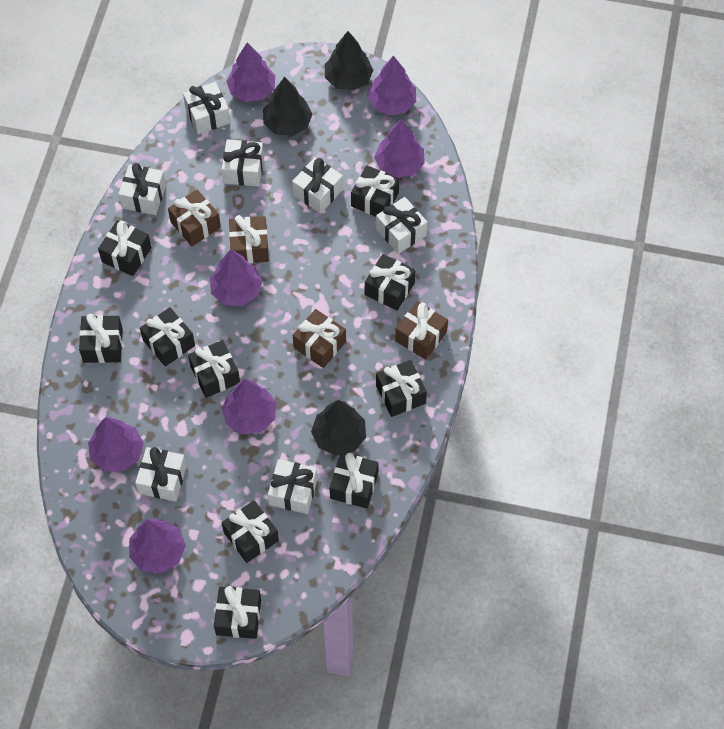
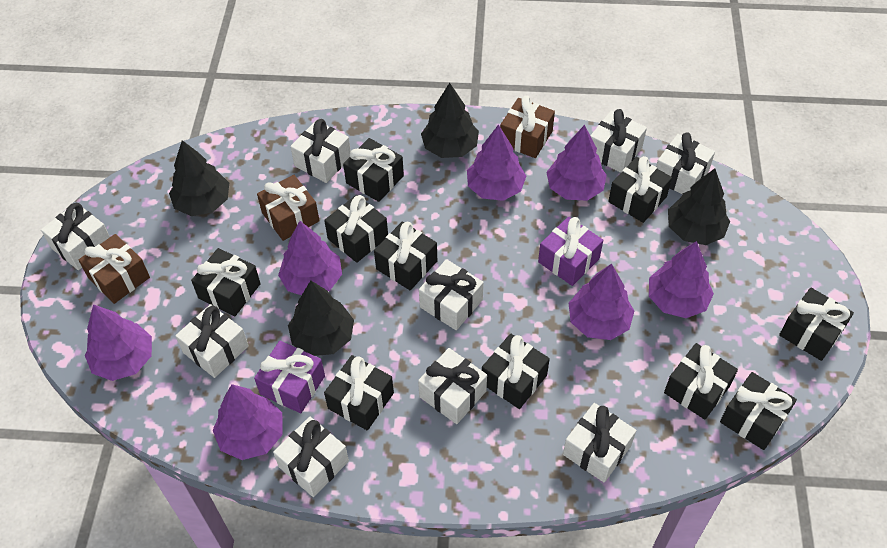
black tree: [263,77,313,136] [311,400,366,456] [325,31,373,91] = 3 -> [169,140,229,216] [288,281,354,356] [421,83,479,158] [668,168,730,245] = 4
brown gift: [168,189,221,246] [229,215,269,263] [293,309,346,368] [395,301,448,360] = 4 -> [78,234,150,304] [257,175,320,241] [500,95,555,158] = 3
purple gift: none = 0 -> [254,341,325,413] [538,217,603,286] = 2
white gift: [118,163,166,215] [135,447,187,502] [183,82,230,135] [222,139,264,187] [268,459,318,514] [292,157,343,214] [376,197,427,254] = 7 -> [41,203,110,270] [175,304,249,378] [273,417,349,497] [290,119,351,183] [418,348,487,424] [419,259,483,330] [563,403,636,483] [590,109,647,173] [656,133,715,194] = 9

